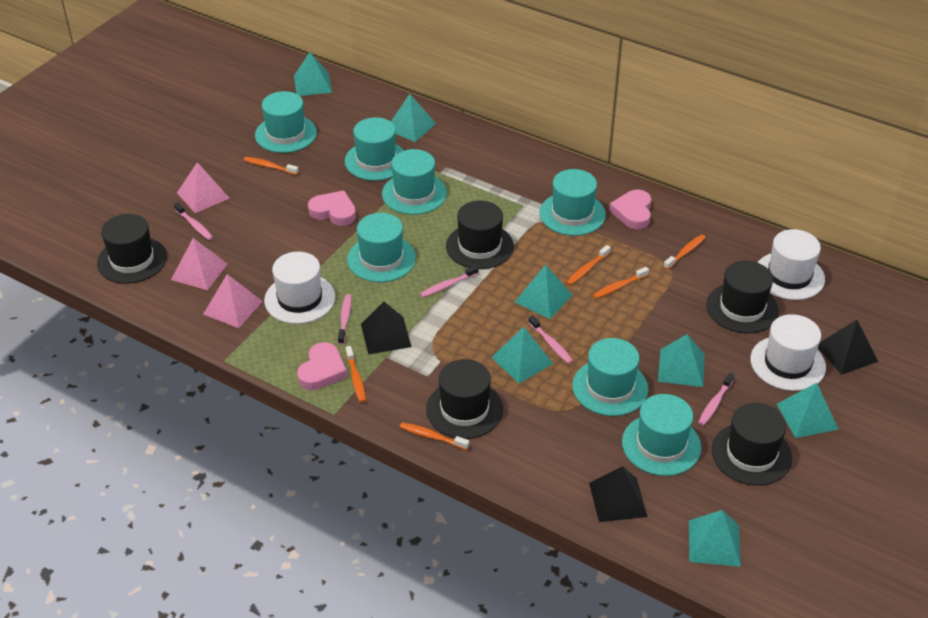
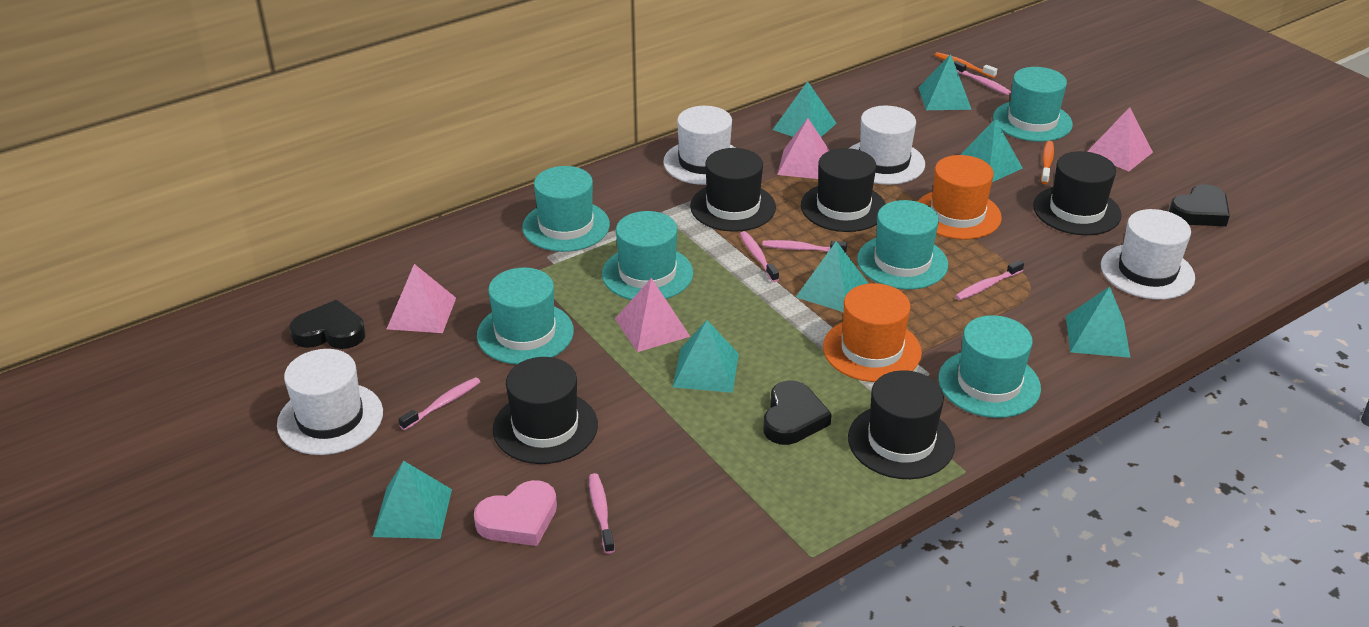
black heart: none = 0 -> [289,300,365,349] [763,380,832,445] [1169,184,1230,226] = 3
black pyramid: [361,302,412,354] [589,466,648,522] [818,320,878,375] = 3 -> none = 0
orange hat: none = 0 -> [823,283,922,382] [917,155,1002,240] = 2
orange toothbrush: [244,157,299,175] [346,346,366,403] [400,422,469,450] [566,245,611,285] [593,267,649,299] [663,234,706,270] = 6 -> [934,52,997,78] [1041,141,1054,184] = 2
pink heart: [297,342,348,390] [308,190,356,226] [609,190,651,229] = 3 -> [474,480,557,546] = 1
pink pyramid: [171,238,228,290] [177,162,230,213] [203,274,263,328] = 3 -> [387,264,456,333] [615,278,690,352] [777,118,830,179] [1087,107,1153,171] = 4
pink toothbrush: [174,202,213,240] [338,294,352,345] [420,265,478,297] [528,315,573,364] [698,373,734,426] = 5 -> [399,377,480,430] [589,473,615,554] [740,231,779,282] [762,240,847,253] [954,61,1011,95] [955,260,1024,300] = 6
turquoise hat: [255,91,317,153] [345,117,404,181] [347,213,416,282] [382,149,447,215] [540,169,606,236] [572,338,648,416] [622,394,701,476] = 7 -> [477,268,574,364] [522,166,610,252] [602,211,693,300] [857,200,948,290] [938,315,1041,418] [993,67,1073,142] = 6
white hat: [264,252,335,324] [750,314,826,391] [757,229,825,300] = 3 -> [277,349,383,455] [663,106,736,185] [850,106,925,185] [1101,209,1195,300] = 4

